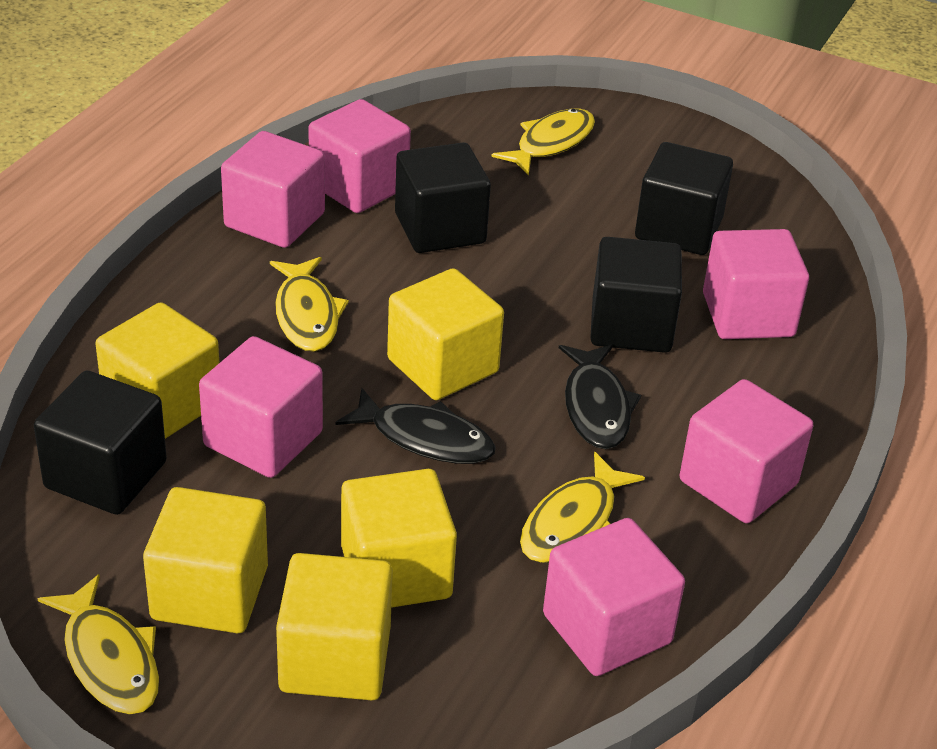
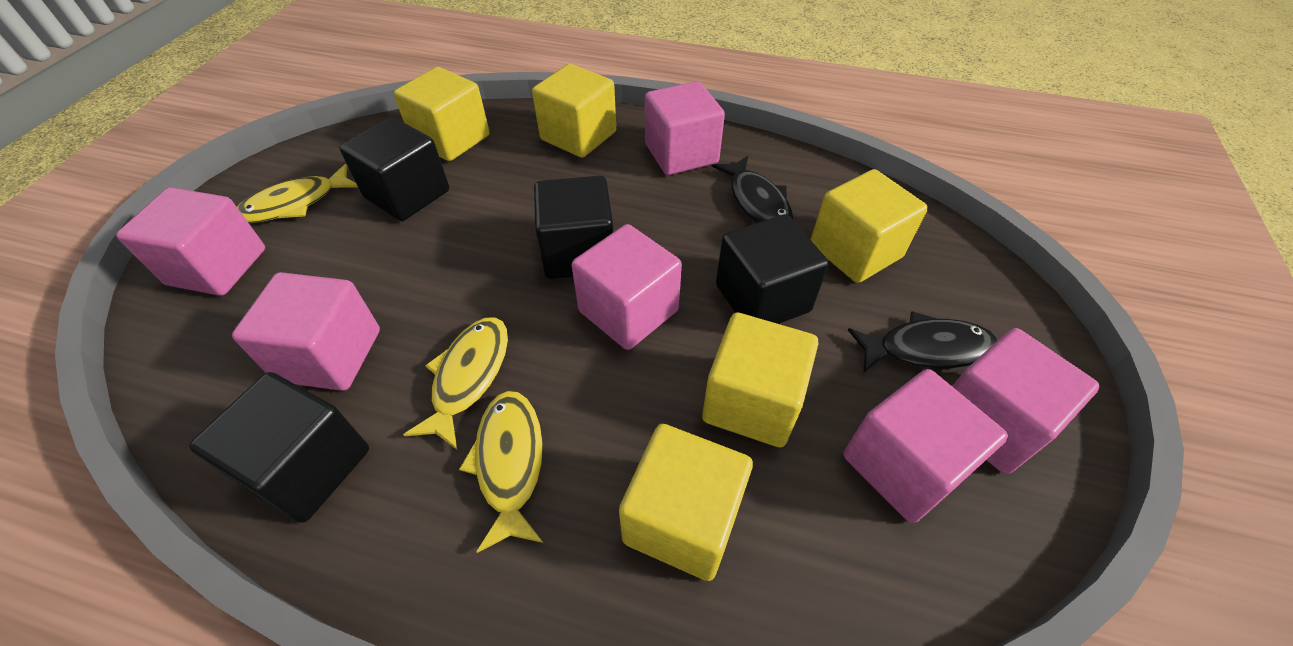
yellow fish: [38,574,159,715] [270,257,349,352] [491,109,595,176] [520,452,645,563] = 4 -> [237,164,358,223] [403,317,508,450] [459,391,543,553] = 3

